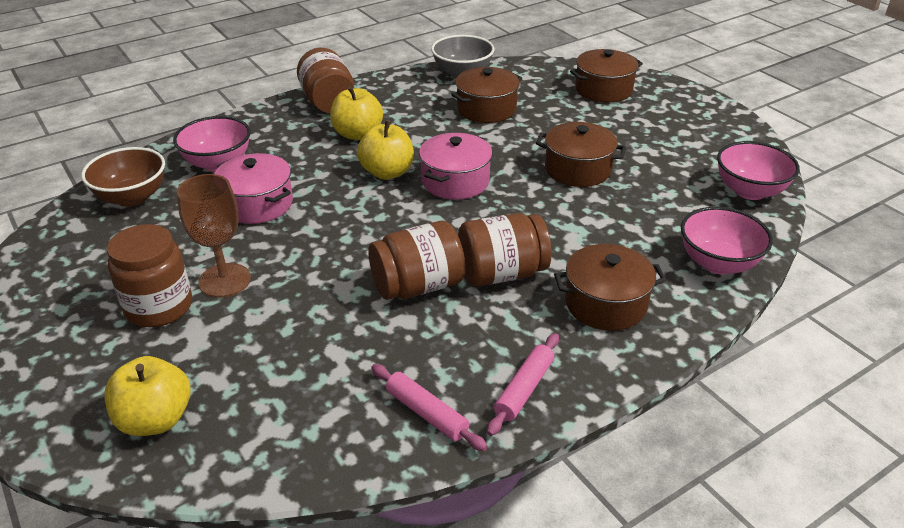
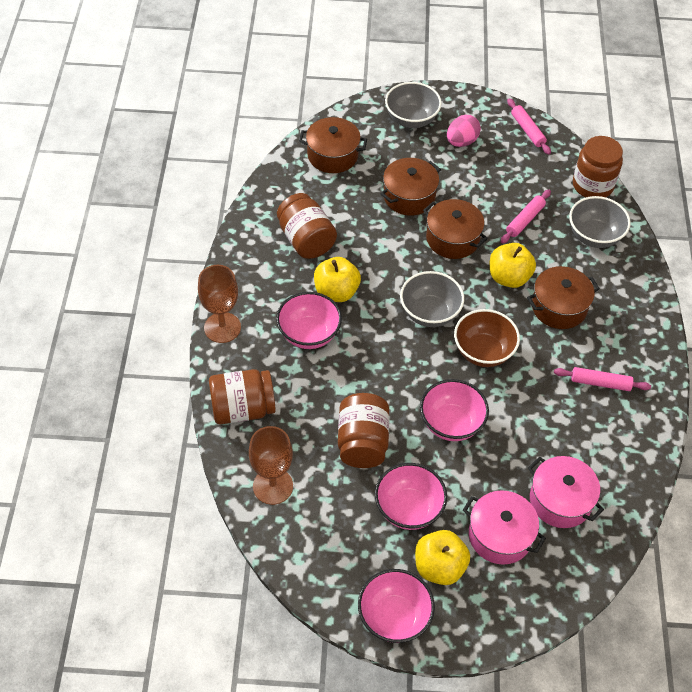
brown goblet: [177,174,251,298] = 1 -> [198,265,241,343] [249,426,293,505] = 2
grey bowl: [431,35,494,79] = 1 -> [385,82,442,128] [400,271,464,327] [569,196,631,248] = 3
pink bowl: [173,116,251,172] [681,207,773,275] [717,141,800,200] = 3 -> [276,292,342,349] [358,569,435,643] [375,463,447,530] [420,379,489,441] = 4
pink egg: none = 0 -> [447,115,481,147] = 1
pink rolling pin: [371,364,488,451] [487,333,559,436] = 2 -> [501,190,551,244] [507,98,551,155] [554,367,651,391] = 3

